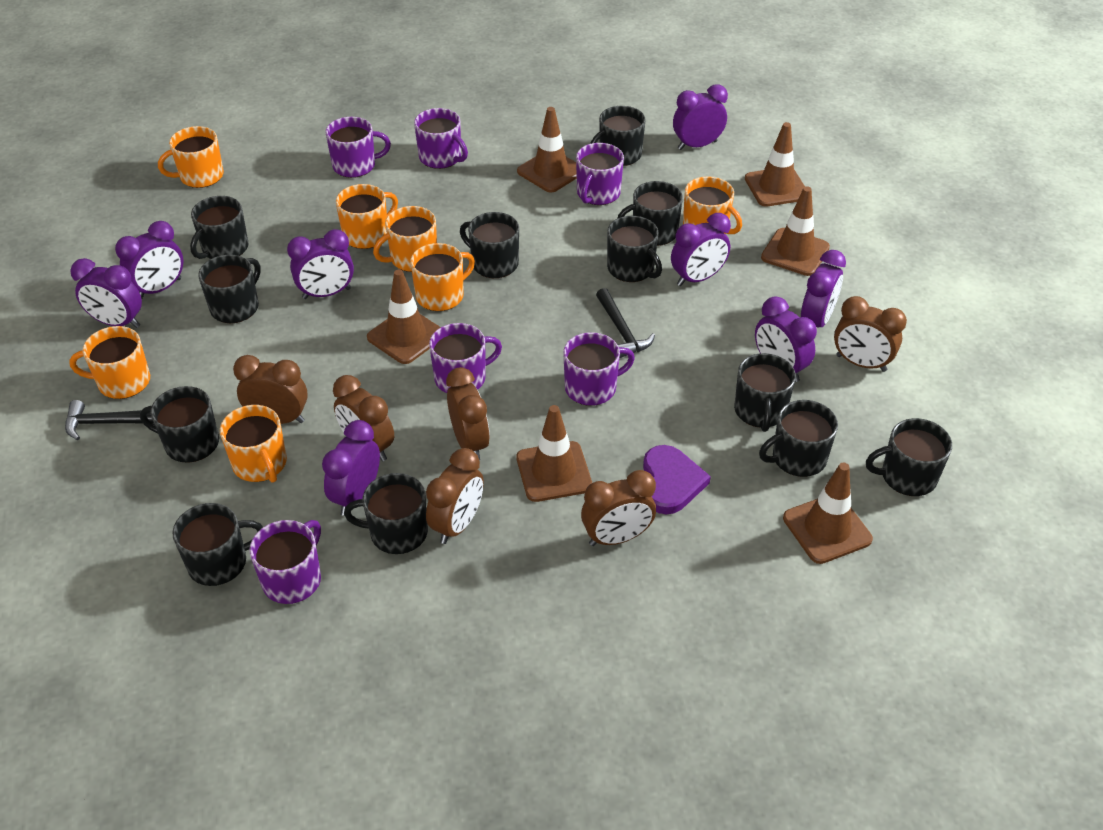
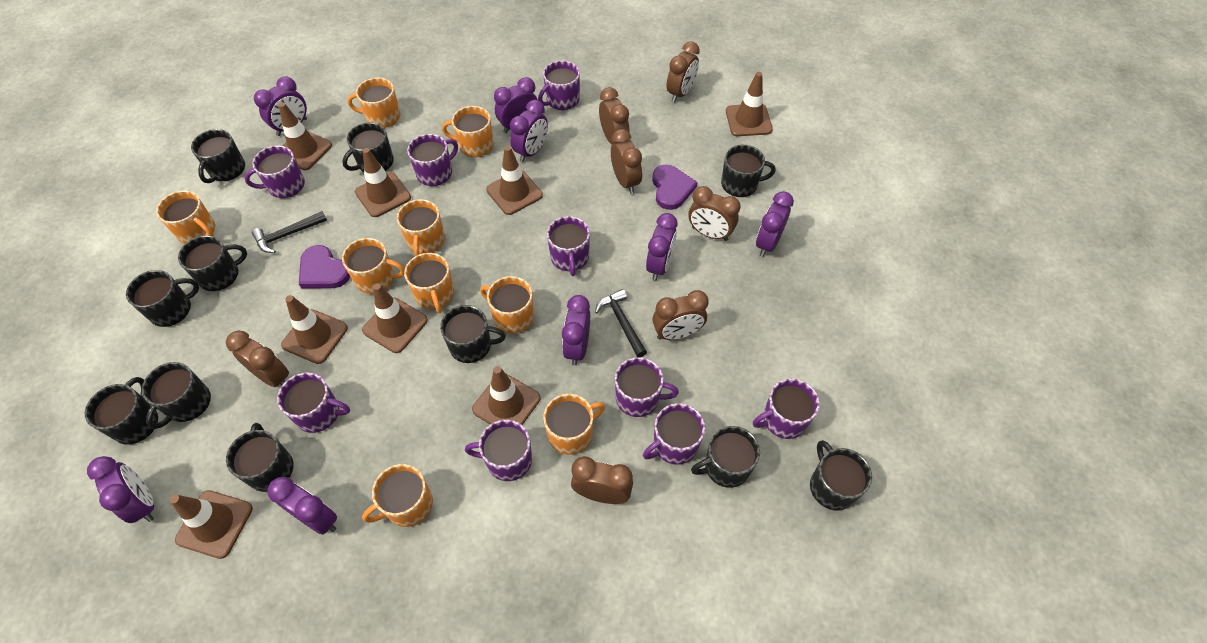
black mug: [140,386,219,463] [172,503,263,586] [190,196,249,259] [198,255,261,323] [344,473,428,554] [460,212,519,278] [590,106,646,166] [607,216,662,282] [617,181,683,246] [734,353,796,432] [759,400,838,477] [866,418,952,496] = 12 -> [85,377,158,445] [126,270,199,327] [142,362,211,429] [178,235,247,291] [191,129,245,183] [226,423,293,492] [342,122,394,172] [440,305,506,363] [691,426,760,488] [721,145,776,197] [810,440,872,510] = 11
brown clock: [233,355,308,424] [333,375,394,461] [426,448,484,544] [446,367,490,460] [581,470,656,546] [834,296,907,372] = 6 -> [226,331,289,387] [571,456,633,504] [599,87,630,144] [611,129,642,194] [653,290,709,340] [667,41,700,102] [689,186,741,241] = 7
brown traffic cone: [367,269,440,364] [516,405,592,502] [517,107,577,192] [745,122,805,207] [761,186,830,276] [783,463,873,564] = 6 -> [170,490,253,559] [279,102,332,170] [281,295,348,364] [355,148,411,217] [362,283,428,353] [472,366,540,425] [486,146,543,215] [726,72,773,136] = 8
orange mug: [69,326,150,399] [158,126,224,188] [220,405,287,483] [336,184,398,249] [373,206,437,272] [410,243,475,311] [683,176,742,234] = 7 -> [156,191,215,244] [342,238,405,294] [347,78,400,128] [362,464,433,527] [397,199,445,256] [404,253,454,314] [442,106,494,157] [480,276,534,333] [543,394,605,455] = 9
purple heart: [643,445,711,514] = 1 -> [299,245,350,289] [652,165,698,210] = 2
purple mug: [249,520,321,604] [325,117,391,178] [414,108,468,169] [429,323,502,393] [563,332,635,406] [576,143,624,205] = 6 -> [244,145,305,198] [277,373,350,433] [407,134,458,186] [465,420,532,481] [538,61,580,110] [547,216,590,276] [615,357,679,417] [643,403,705,465] [753,379,820,439] = 9

